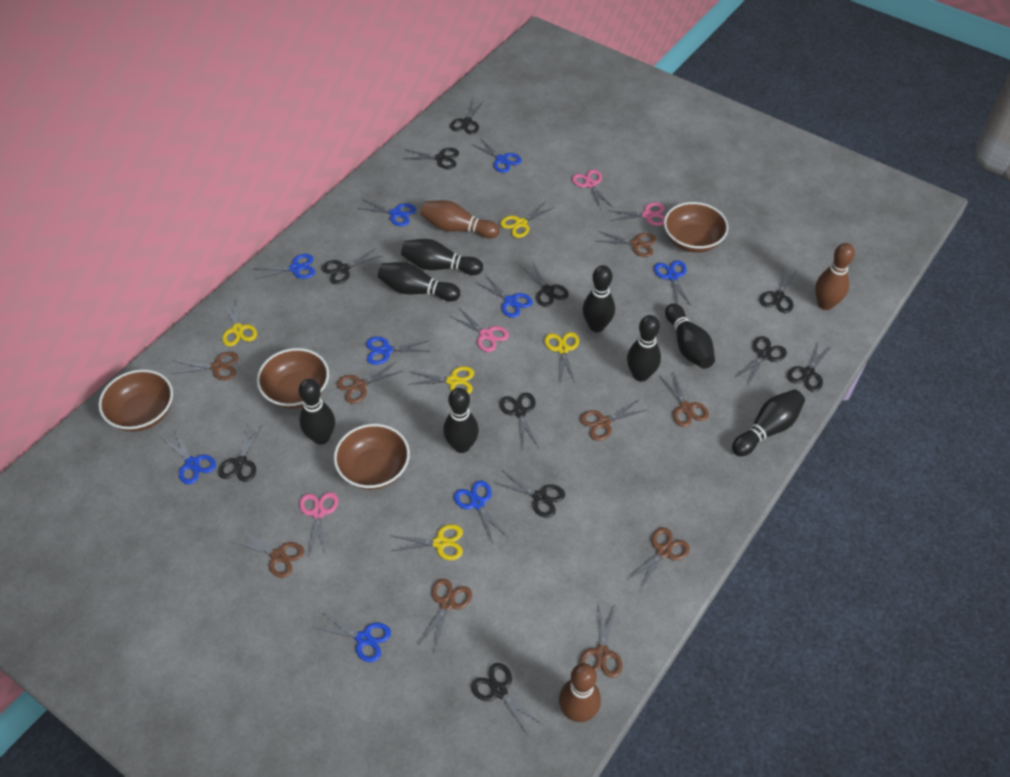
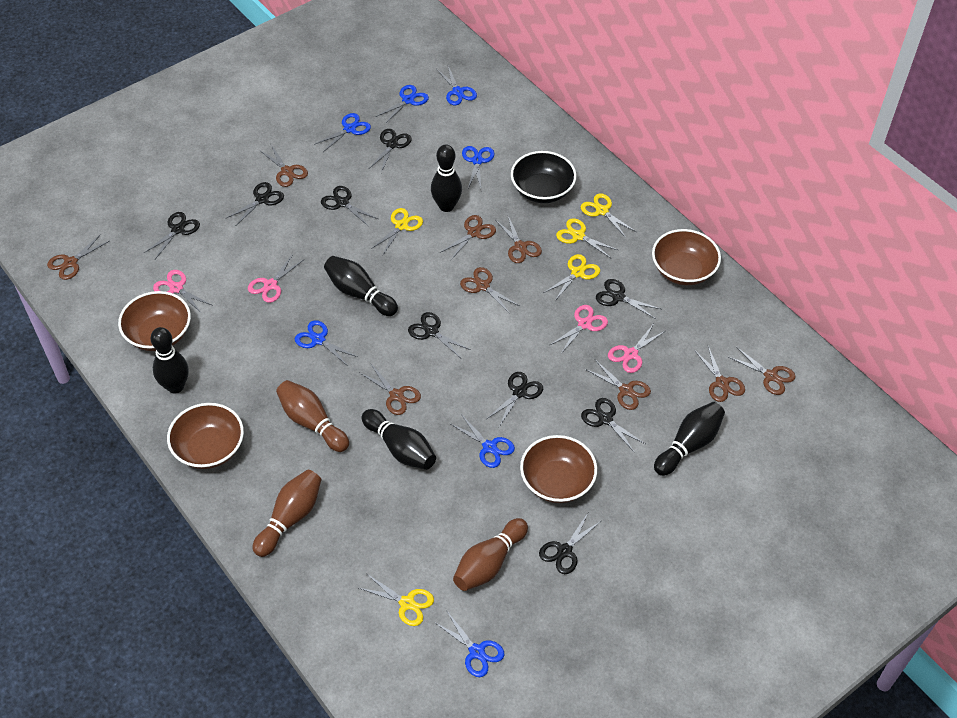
black bowl: none = 0 -> [511,151,576,203] = 1
black bowling pin: [299,379,335,444] [378,262,460,301] [401,239,483,275] [443,388,479,453] [583,265,615,332] [627,315,661,382] [665,303,715,369] [732,389,805,456] = 8 -> [150,327,189,393] [324,256,398,316] [362,409,436,470] [431,145,462,212] [654,402,725,476] = 5
black scissors: [218,424,263,482] [322,248,382,284] [402,148,459,169] [450,99,484,134] [471,663,543,736] [496,471,565,518] [499,393,539,450] [520,261,569,307] [736,336,787,386] [760,268,797,313] [787,342,832,392] = 11 -> [144,212,200,259] [227,182,284,225] [321,186,378,227] [369,129,412,173] [408,312,471,358] [487,372,543,427] [539,513,601,574] [581,398,645,453] [596,279,661,319] = 9
blue scissors: [162,430,216,484] [253,254,315,280] [313,612,391,662] [356,199,416,226] [366,337,431,365] [454,481,508,543] [471,139,522,173] [475,275,533,318] [654,260,691,306] = 9 -> [295,320,358,366] [314,113,371,152] [376,85,429,124] [434,610,504,677] [436,66,477,105] [451,414,515,468] [462,146,494,188] = 7

